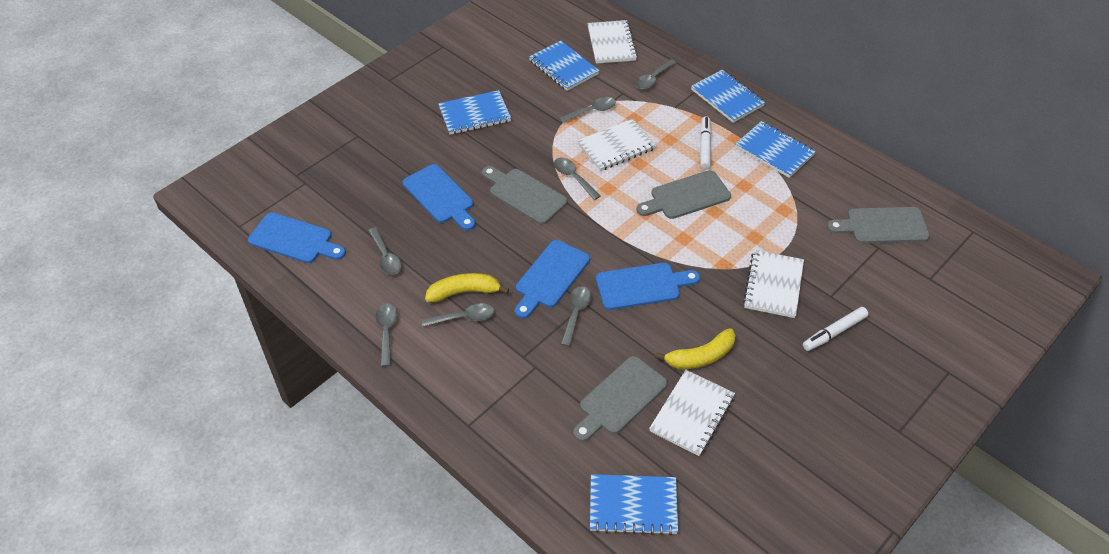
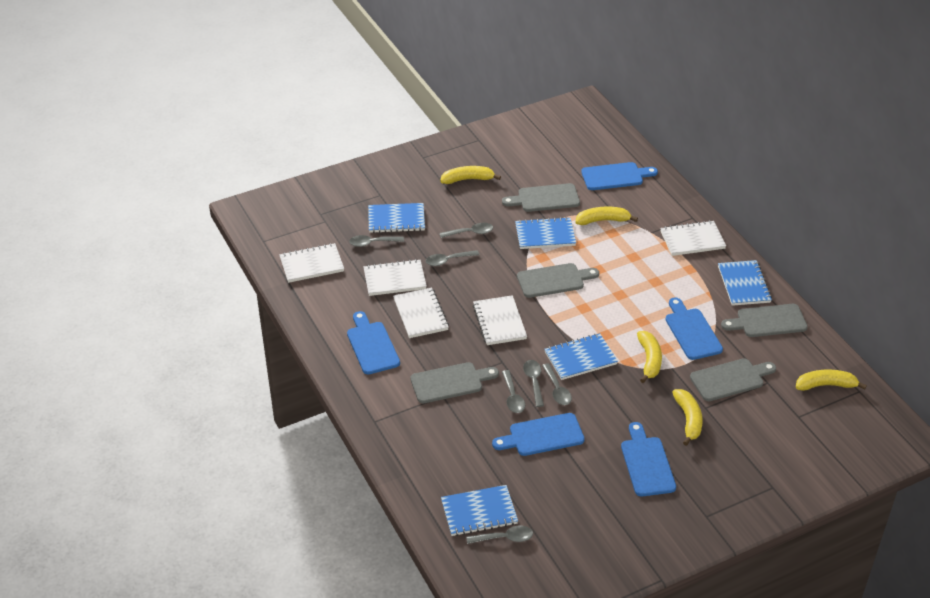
blue cutting board: [248,212,346,263] [403,164,475,231] [515,240,590,319] [596,263,700,310] = 4 -> [347,311,400,374] [492,413,585,456] [581,162,658,190] [621,422,676,496] [665,298,723,360] = 5
grey cutting board: [482,166,568,225] [573,356,668,442] [636,170,731,219] [827,207,930,244] = 4 -> [410,362,499,403] [502,183,580,212] [517,263,599,298] [690,358,776,401] [721,304,808,337] = 5
white marker: [700,116,712,170] [803,307,868,351] = 2 -> none = 0
white notebook: [577,119,657,171] [587,20,638,64] [649,370,735,456] [743,250,804,318] = 4 -> [279,243,344,283] [363,259,427,296] [393,288,449,338] [473,295,527,345] [660,220,726,256] = 5
yellow banana: [425,273,509,302] [655,328,736,369] = 2 -> [440,166,501,184] [575,206,638,225] [637,331,662,383] [672,389,703,446] [796,370,867,391] = 5

